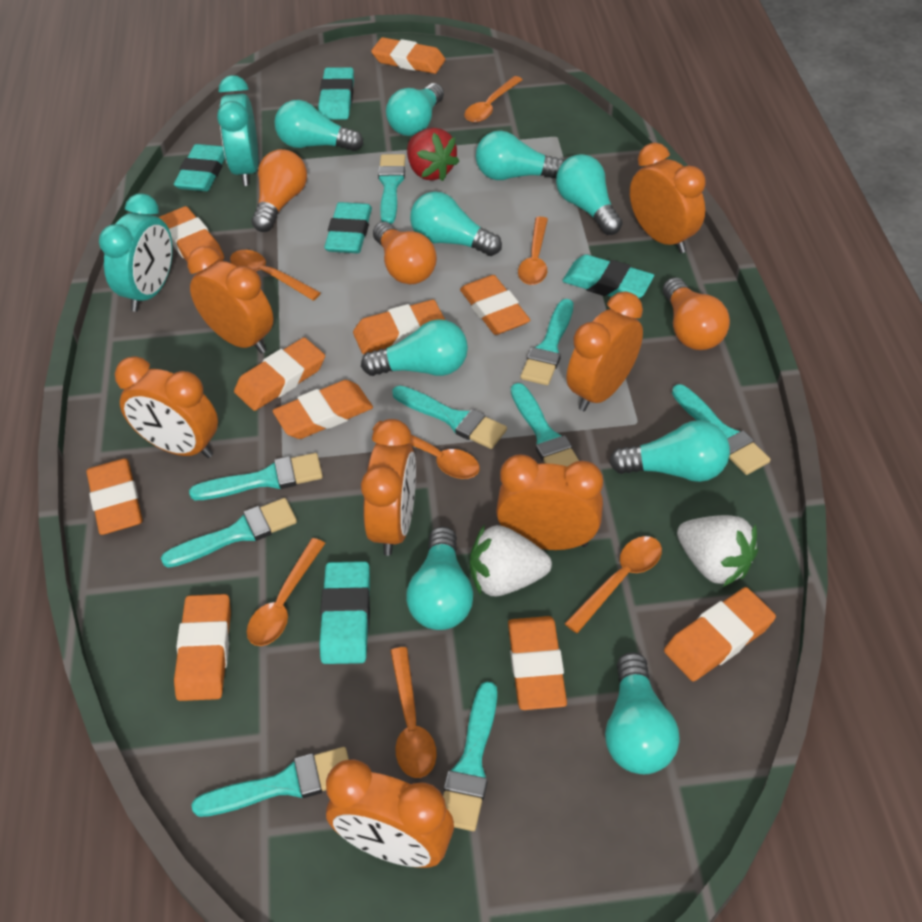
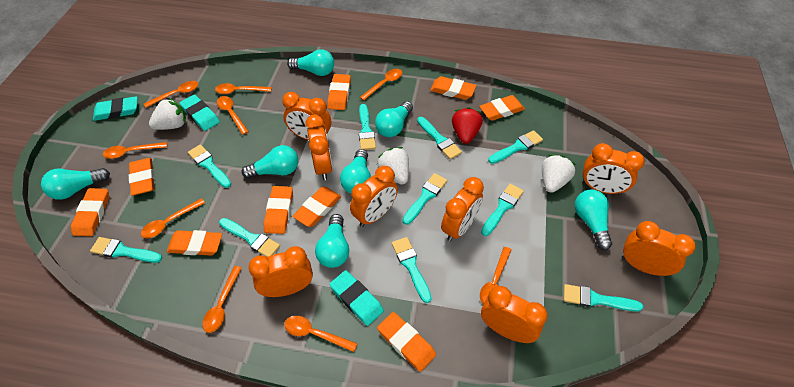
orange clock: [115,356,218,458] [187,246,274,354] [326,759,454,868] [361,419,416,556] [496,454,603,550] [567,291,643,411] [630,142,706,253] = 7 -> [248,246,313,297] [282,92,331,140] [305,114,332,180] [350,166,398,227] [441,177,484,242] [481,286,548,343] [582,143,645,195] [622,221,696,276] = 8
orange eraser: [86,458,143,535] [159,206,224,262] [174,594,231,701] [234,337,325,411] [272,380,373,439] [353,299,445,354] [371,37,445,74] [460,275,530,335] [508,616,567,710] [664,587,776,681] = 10 -> [71,188,109,236] [129,158,154,195] [167,230,222,256] [264,186,293,234] [293,187,341,227] [327,74,351,110] [377,312,436,372] [430,76,476,100] [479,95,525,121] = 9
orange light bulb: [252,149,307,232] [373,222,437,284] [663,277,730,350] = 3 -> none = 0
orange spoon: [230,250,321,301] [247,538,325,646] [373,421,480,479] [390,647,437,778] [464,76,523,123] [518,217,548,285] [564,536,662,633] = 7 -> [103,142,167,159] [141,198,205,238] [144,81,198,108] [202,266,242,333] [215,83,272,94] [217,96,249,135] [284,316,358,352] [360,69,402,101] [480,247,511,304] = 9
turquoise brush: [161,498,297,568] [189,453,323,500] [191,747,349,817] [378,154,405,224] [392,386,507,449] [443,682,497,831] [511,383,579,467] [521,299,573,385] [672,384,770,475] = 9 -> [90,237,162,263] [188,144,231,188] [219,218,280,257] [359,104,376,150] [392,237,432,303] [402,173,447,225] [417,117,462,159] [481,184,524,236] [488,130,543,164] [564,284,643,312] = 10
turquoise clock: [99,194,173,312] [217,75,258,186] = 2 -> none = 0
turquoise eraser: [174,144,225,191] [318,67,354,120] [320,561,370,664] [324,202,372,253] [563,255,654,298] = 5 -> [93,96,137,121] [179,95,220,131] [329,270,384,326] = 3
turquoise light bulb: [275,100,363,151] [361,319,468,376] [386,83,444,136] [406,526,473,630] [410,191,502,256] [476,131,565,180] [556,154,622,235] [605,652,680,774] [609,420,730,482] = 9 -> [41,168,110,200] [242,145,298,178] [287,49,334,76] [315,214,349,268] [340,149,371,193] [375,101,413,137] [575,190,612,250] = 7
white strawberry: [470,525,552,597] [677,515,758,587] = 2 -> [149,98,186,130] [377,147,409,185] [542,155,576,193] = 3

